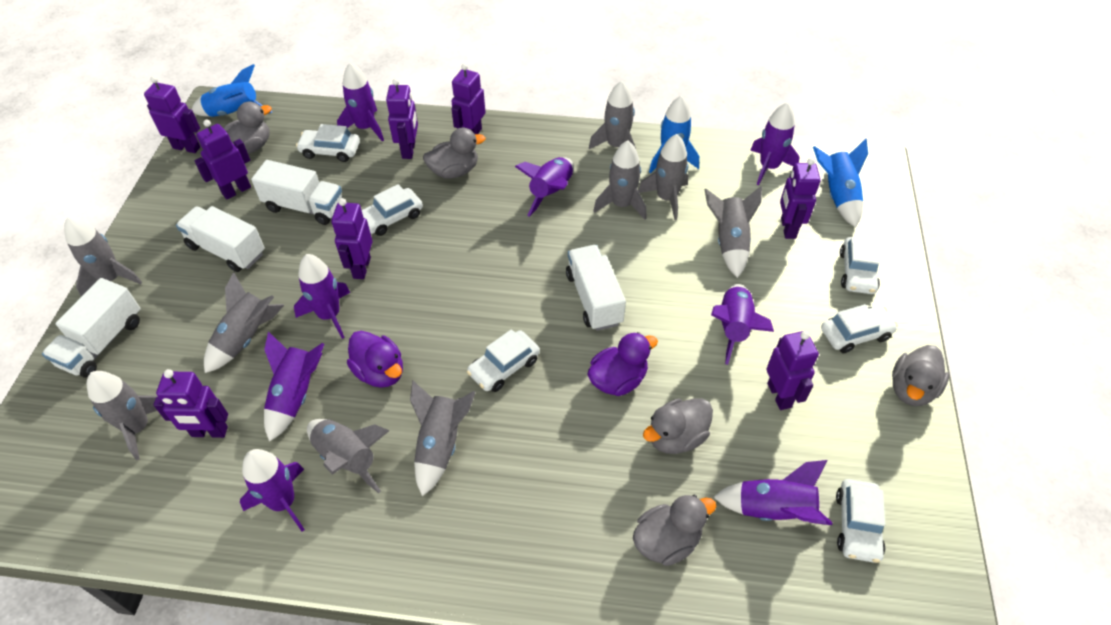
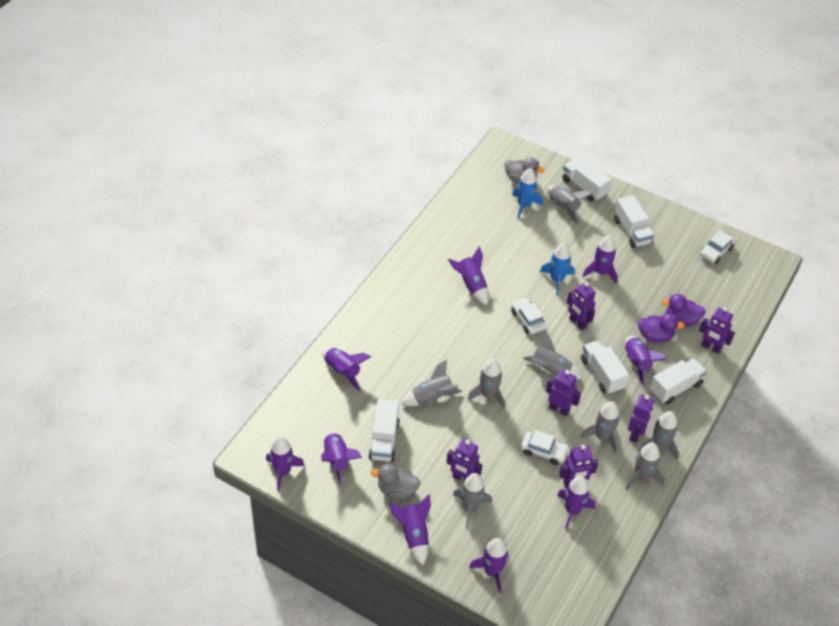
blue rocket: [192,64,272,117] [649,96,699,174] [813,139,868,227] = 3 -> [512,168,543,219] [540,243,575,295] = 2
grey duck: [223,102,272,154] [423,127,486,179] [633,495,716,566] [643,398,713,454] [892,345,949,406] = 5 -> [371,464,420,500] [505,157,544,184] = 2
grey rocket: [64,217,142,297] [87,371,158,460] [204,272,284,373] [307,419,390,493] [410,381,475,496] [589,81,636,149] [593,140,647,220] [638,134,688,220] [705,186,762,278] = 9 -> [400,359,462,406] [453,473,492,528] [468,359,505,409] [523,332,582,380] [547,185,592,224] [581,401,620,453] [626,443,665,490] [639,411,679,460] = 8
purple robot: [144,76,200,153] [153,369,228,438] [195,119,251,199] [331,198,372,279] [386,78,418,159] [451,63,485,134] [766,331,819,410] [780,158,820,239] = 8 -> [446,439,482,482] [546,370,581,416] [559,445,598,488] [567,282,596,330] [628,394,655,443] [699,307,735,354] = 6
purple rocket: [240,449,305,532] [264,331,325,442] [294,254,350,339] [337,63,384,142] [515,157,574,217] [711,284,774,365] [713,460,832,525] [750,102,800,185] = 8 -> [266,436,305,491] [321,430,362,486] [322,347,371,391] [389,494,431,565] [448,246,489,305] [469,538,508,593] [557,476,595,530] [583,235,618,283] [625,336,667,386] = 9
white car: [296,124,360,162] [362,184,423,236] [467,329,540,392] [821,304,898,353] [836,479,885,563] [840,237,880,294] = 6 -> [511,297,546,334] [521,430,569,465] [700,230,735,264] = 3
white truck: [42,278,141,378] [176,206,265,272] [251,160,343,225] [566,245,626,331] = 4 -> [369,399,400,462] [562,158,612,201] [581,340,629,394] [614,195,654,248] [650,358,707,404] = 5

